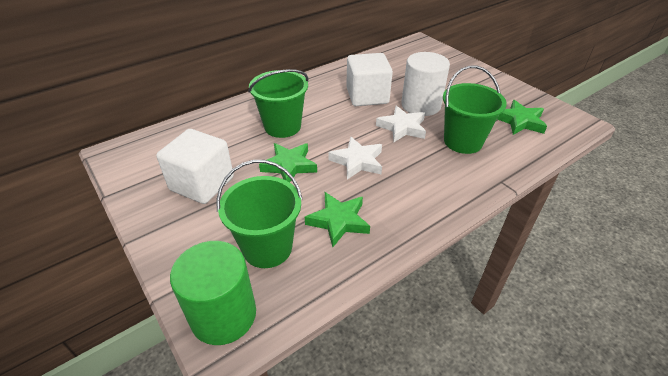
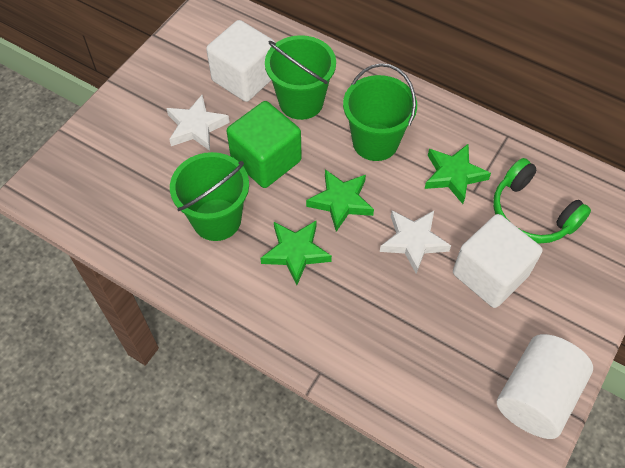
green cube: none = 0 -> [227,101,302,188] = 1
green cylinder: [170,241,256,345] = 1 -> none = 0
green headphones: none = 0 -> [493,158,591,243] = 1

